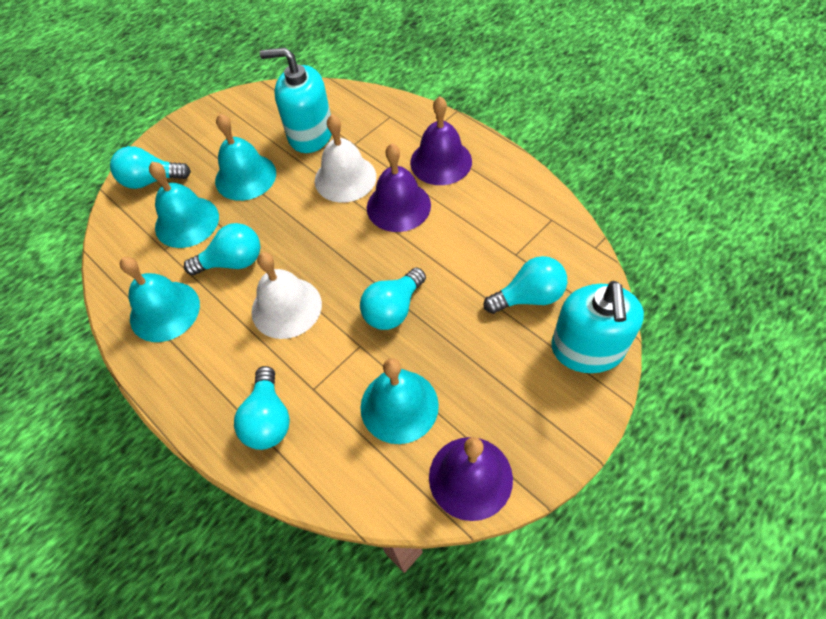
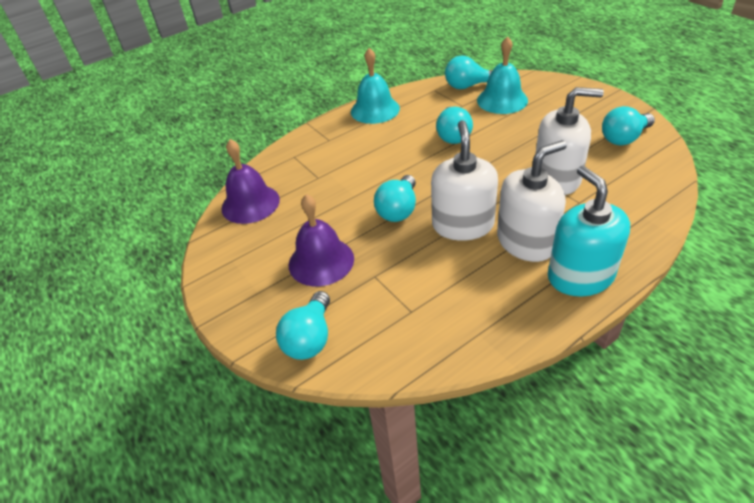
purple bell: [367,143,431,232] [410,96,472,185] [429,437,513,521] = 3 -> [222,139,280,224] [289,194,354,286] = 2
turquoise bell: [120,257,200,342] [149,162,219,248] [215,114,276,201] [360,358,439,444] = 4 -> [351,48,400,124] [477,36,528,114] = 2
turquoise soap dispenser: [260,47,332,153] [551,281,644,373] = 2 -> [548,166,630,297] = 1
white bell: [251,252,322,339] [315,115,376,203] = 2 -> none = 0
white soap dispenser: none = 0 -> [431,120,498,241] [497,140,567,262] [535,87,604,195] = 3

